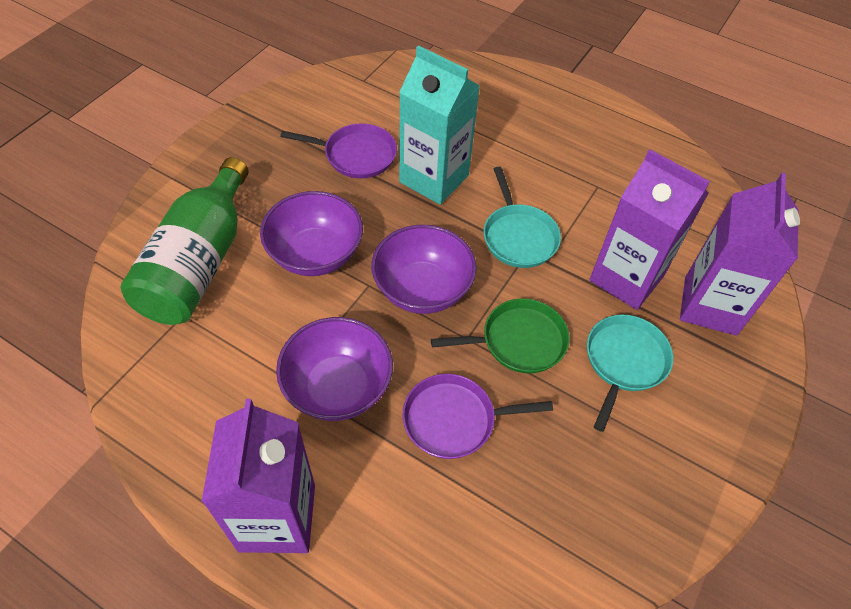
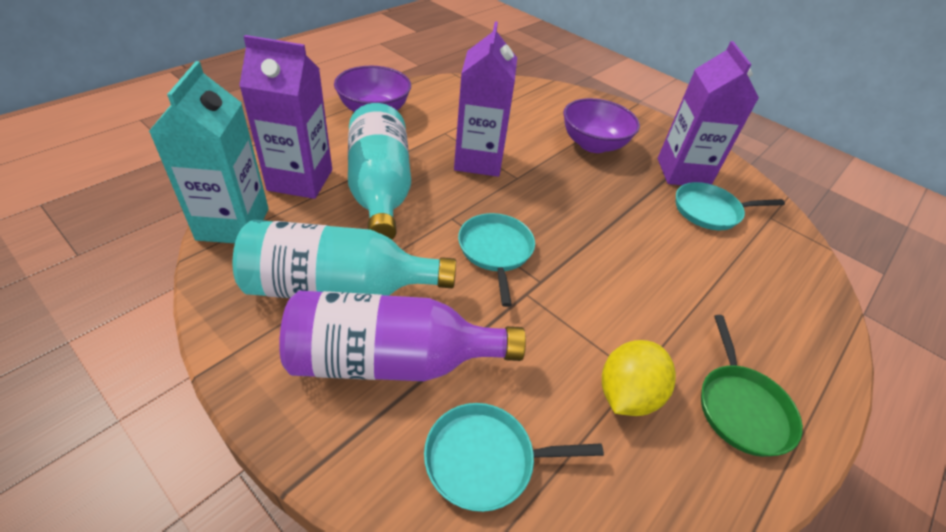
green bottle: [120,157,249,325] = 1 -> none = 0
purple bottle: none = 0 -> [279,291,526,381] = 1
purple bowl: [260,191,363,276] [276,317,393,421] [371,225,476,314] = 3 -> [334,66,411,112] [563,98,640,153] = 2
purple pan: [280,123,397,178] [403,374,553,459] = 2 -> none = 0
turquoise bottle: none = 0 -> [232,220,456,298] [348,103,411,240] = 2
turquoise pan: [484,167,561,268] [587,315,673,432] = 2 -> [424,403,604,512] [458,213,535,307] [676,182,785,230] = 3
yellow lemon: none = 0 -> [602,340,676,416] = 1

